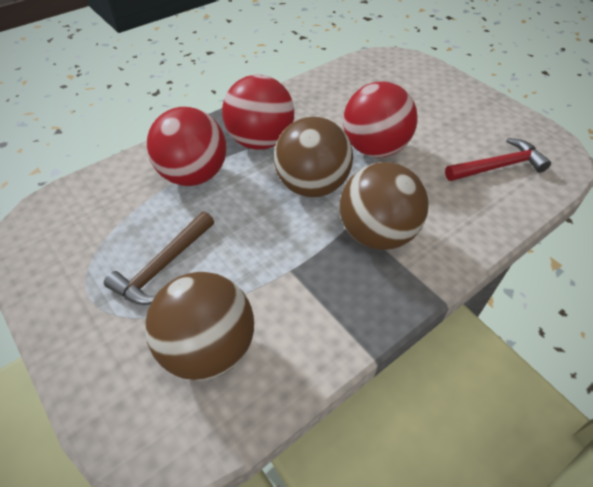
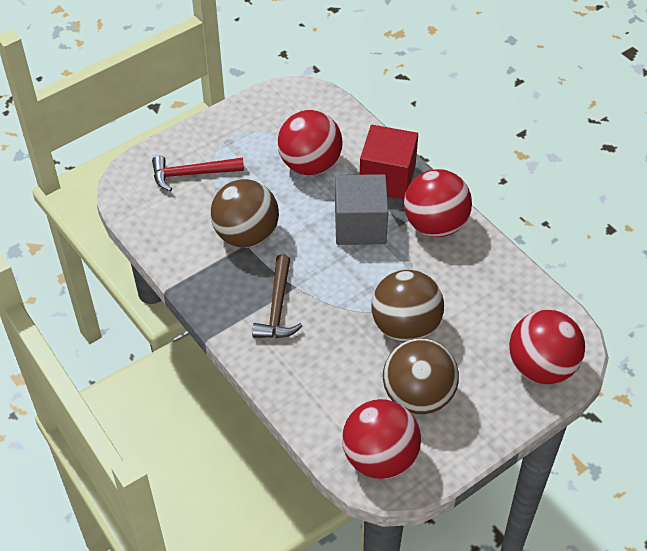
grey cube: none = 0 -> [335,174,388,245] = 1
red ball: [147,107,226,186] [222,75,294,150] [343,82,418,158] = 3 -> [277,110,343,175] [342,399,421,479] [404,169,472,237] [509,310,585,384] = 4
red cube: none = 0 -> [360,125,418,199] = 1

